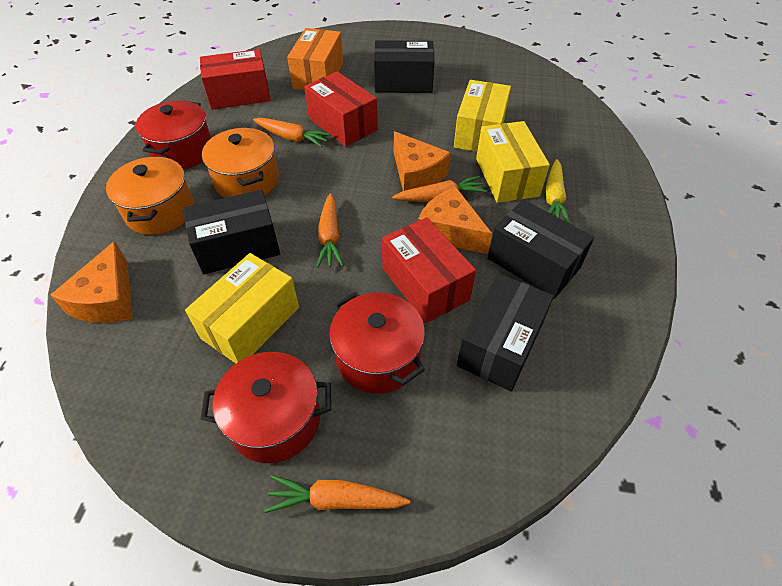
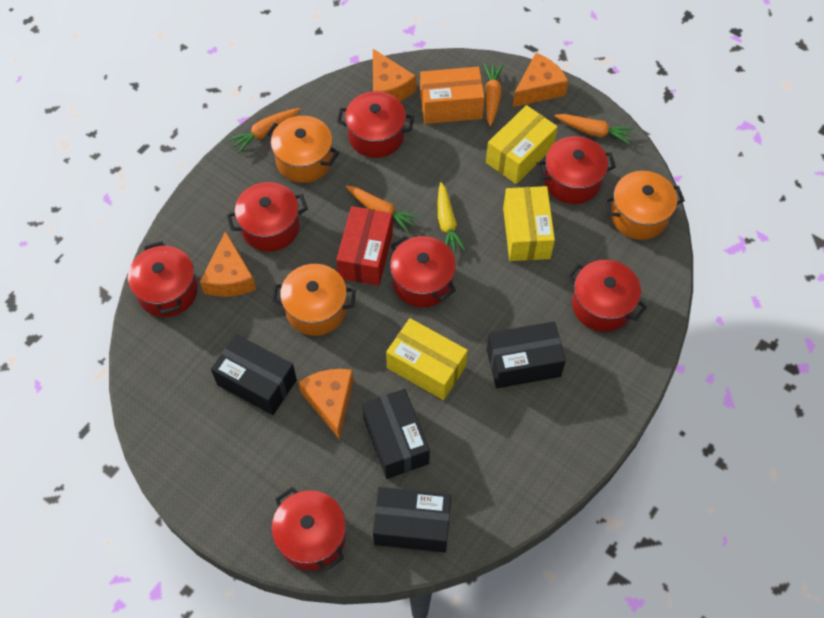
orange cheese: [51,241,133,323] [394,131,451,191] [418,186,492,254] = 3 -> [200,231,256,297] [298,369,354,440] [373,49,416,101] [513,53,568,107] = 4
orange pot: [106,156,194,235] [202,128,279,198] = 2 -> [265,116,339,183] [272,264,356,336] [604,171,685,240] = 3
red box: [200,49,271,110] [304,71,378,147] [382,217,476,323] = 3 -> [336,206,393,286] = 1
red pot: [136,101,211,169] [201,352,331,463] [329,292,425,394] = 3 -> [128,241,198,317] [227,182,308,252] [271,487,346,571] [337,91,414,158] [390,235,456,307] [536,136,616,204] [567,260,647,332] = 7

